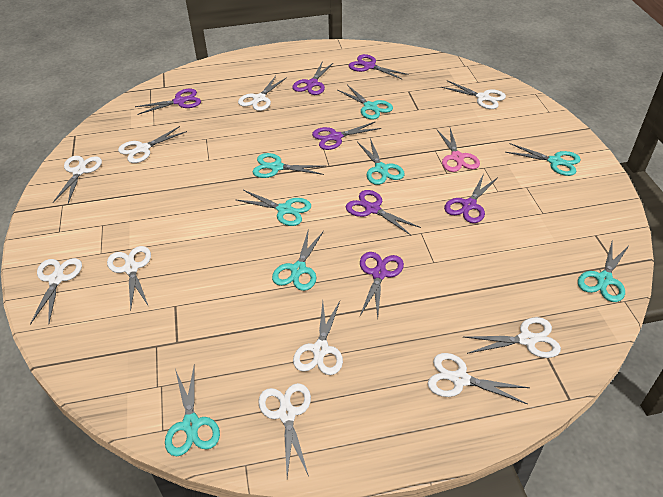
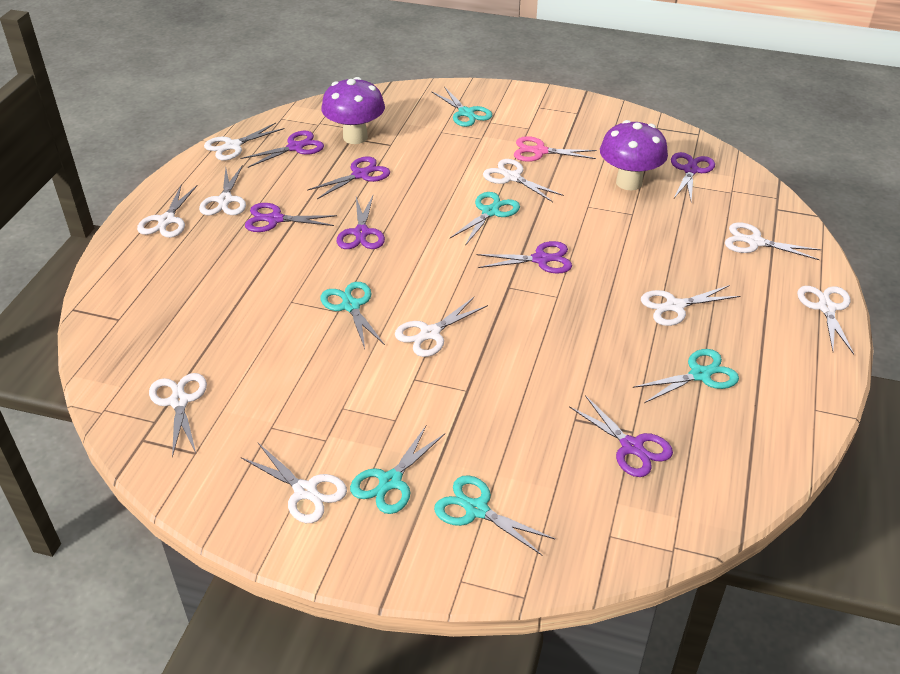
purple mushroom: none = 0 -> [321,77,385,144] [600,120,668,190] = 2
turquoise scissors: [165,367,220,456] [237,190,311,226] [253,153,325,178] [272,228,324,291] [338,85,393,120] [357,138,405,185] [505,143,581,176] [578,242,629,302] = 8 -> [320,282,385,349] [350,425,445,514] [431,86,492,127] [434,475,555,556] [450,192,520,246] [633,349,739,403] = 6

